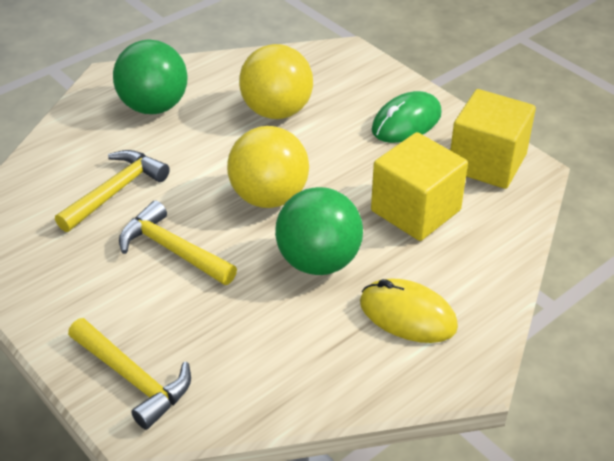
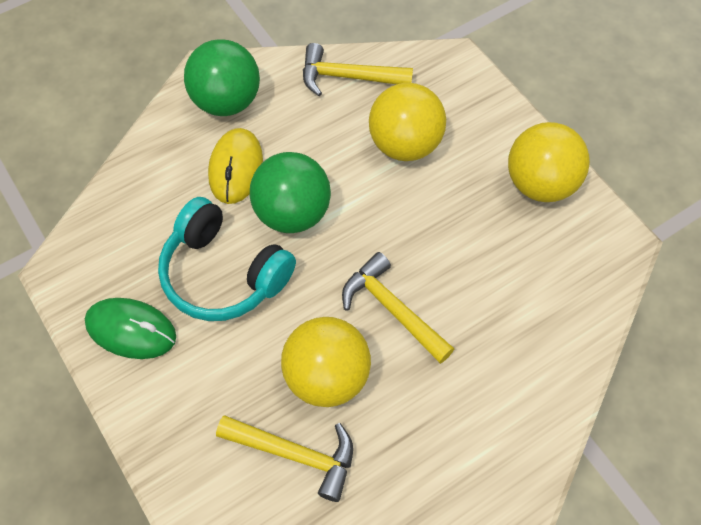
turquoise headphones: none = 0 -> [158,197,296,321] = 1
yellow ball: [227,126,309,208] [239,44,313,119] = 2 -> [281,317,371,407] [369,83,446,161] [508,122,590,202] = 3
yellow cube: [371,132,468,241] [450,89,536,189] = 2 -> none = 0

